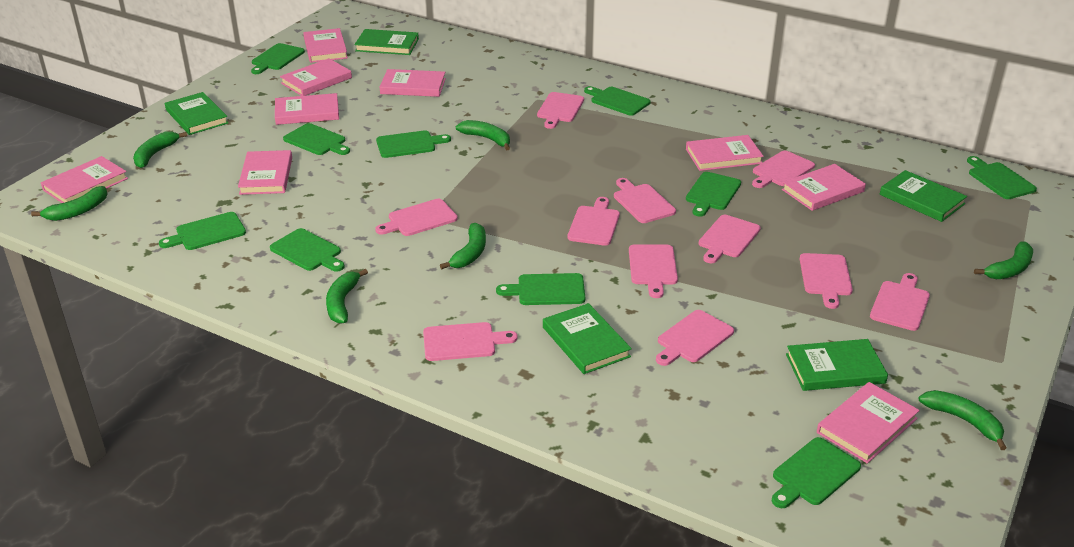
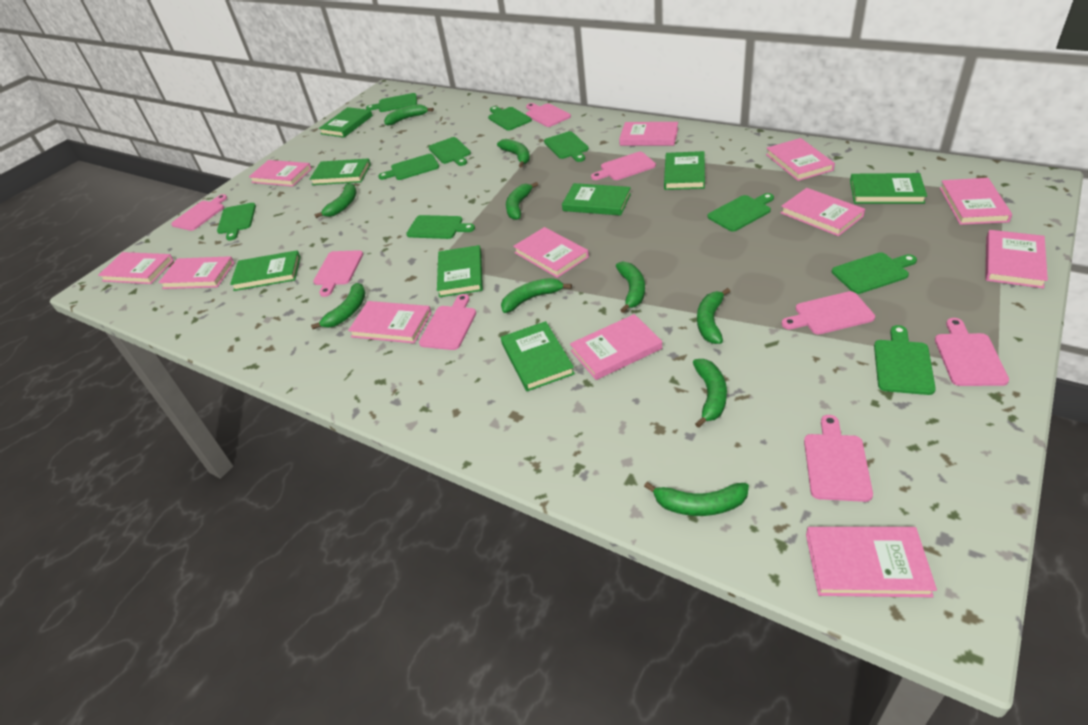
green banana: [31,186,108,221] [133,131,187,168] [326,269,368,324] [440,223,486,269] [456,120,510,150] [919,390,1006,450] [974,241,1033,279] = 7 -> [311,283,366,329] [314,183,356,218] [384,104,434,126] [497,139,530,167] [501,278,572,313] [506,182,538,220] [616,262,645,313] [644,482,749,516] [693,359,727,428] [697,288,731,344] = 10
green book: [165,92,228,135] [355,29,419,55] [543,303,632,374] [786,339,888,391] [880,170,967,222] = 5 -> [230,250,300,291] [310,158,371,185] [319,107,373,138] [437,245,483,297] [501,321,575,391] [562,183,631,216] [664,151,705,190] [850,173,927,204] = 8
pink book: [41,156,128,203] [238,150,292,195] [275,93,339,125] [280,58,352,96] [303,28,348,63] [380,69,446,97] [686,135,764,171] [782,164,866,211] [817,382,920,464] = 9 -> [98,252,174,284] [158,256,234,289] [249,160,312,187] [348,301,431,343] [513,227,589,278] [570,314,662,380] [619,122,678,146] [766,138,835,181] [781,188,865,236] [806,527,937,597] [940,178,1012,225] [986,230,1048,288] = 12
pink cutting board: [375,199,458,236] [423,322,517,361] [537,92,584,129] [568,197,620,246] [614,178,676,223] [629,244,678,298] [656,310,734,366] [699,215,761,263] [752,151,815,188] [800,253,853,309] [870,273,930,331] = 11 -> [171,194,227,231] [313,250,363,297] [419,294,476,350] [526,103,571,127] [591,152,656,180] [782,291,875,334] [804,415,873,502] [935,318,1009,386] = 8

